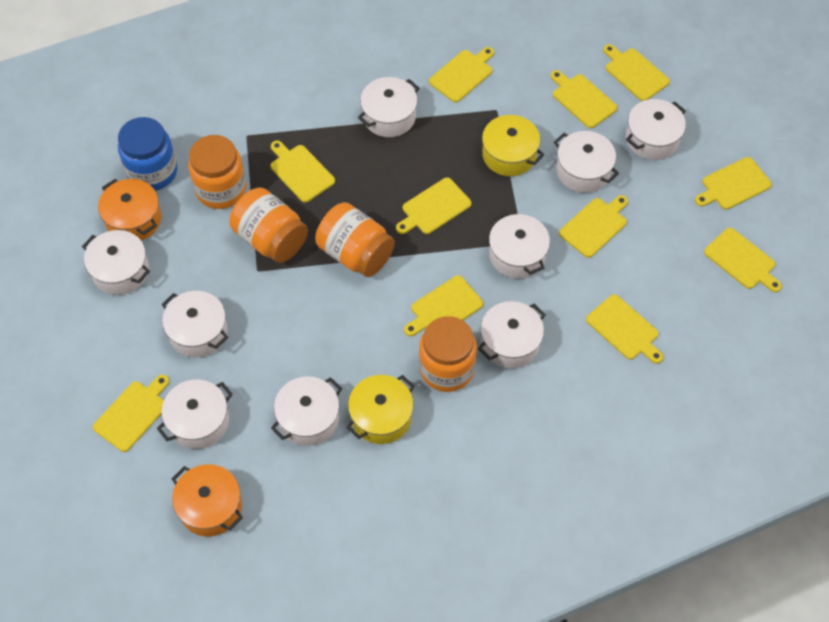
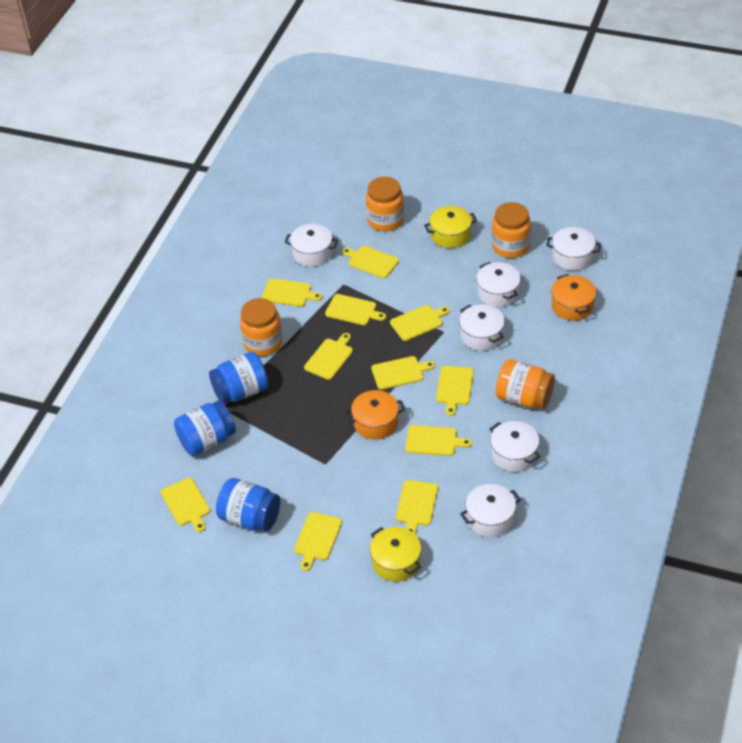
blue jar: [118,117,177,191] = 1 -> [174,400,236,456] [209,352,269,404] [216,478,280,532] = 3
white pot: [82,230,150,295] [157,380,233,449] [162,291,228,357] [271,376,342,446] [358,77,420,137] [478,301,546,368] [489,211,550,279] [554,131,619,193] [626,99,686,160] = 9 -> [285,224,338,267] [459,304,505,351] [461,484,521,537] [476,262,521,307] [490,421,540,472] [546,227,601,271] = 6

